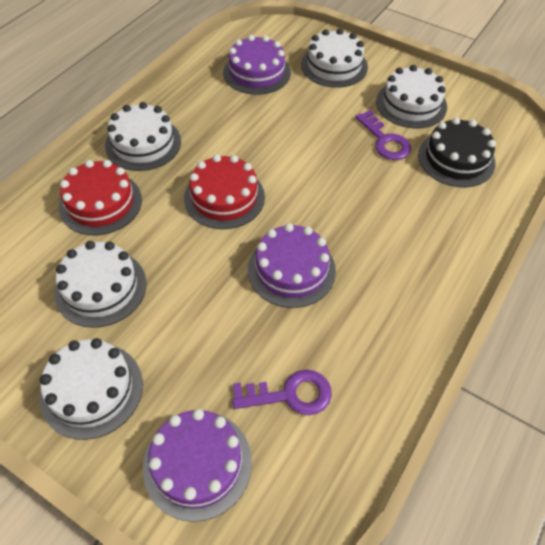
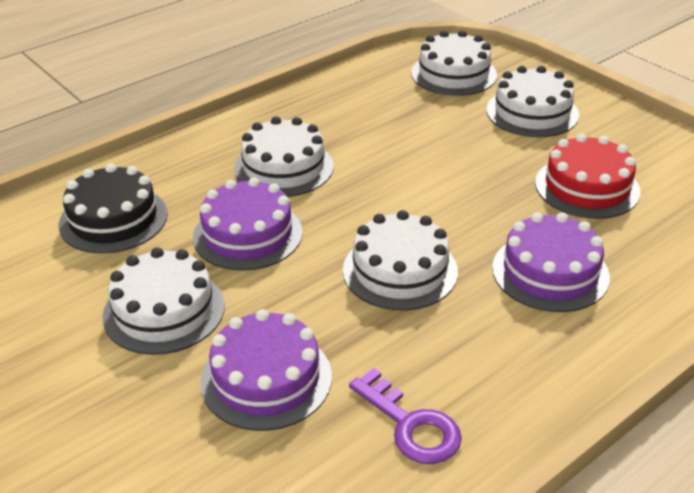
purple key: [232,369,332,415] [355,110,411,160] = 2 -> [349,368,462,464] = 1
red cake: [59,160,142,235] [184,154,265,229] = 2 -> [535,134,640,219] = 1

